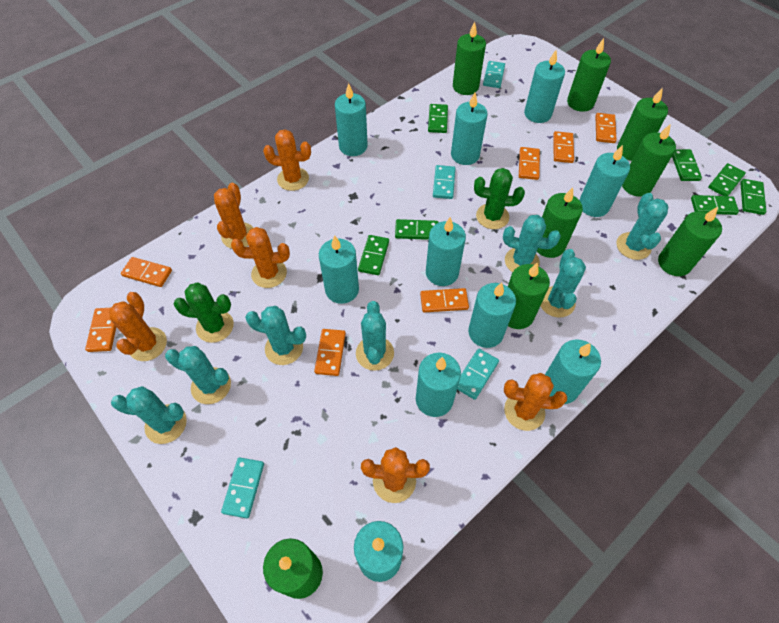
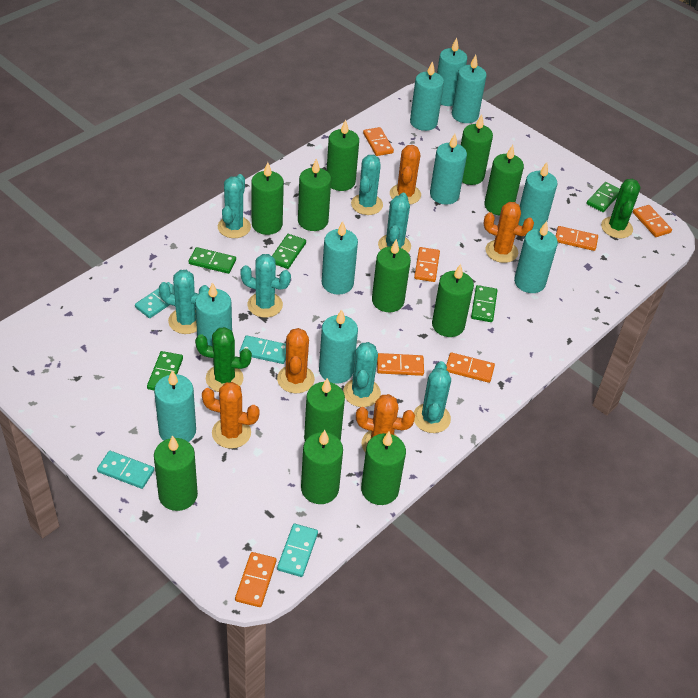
green candle: [263,538,323,599] [453,22,486,95] [508,262,550,329] [537,187,583,258] [567,38,611,112] [617,88,668,161] [622,125,676,197] [658,207,722,276] = 8 -> [154,435,198,511] [251,162,284,235] [298,158,331,231] [301,430,343,504] [304,378,345,441] [327,119,359,191] [361,431,406,505] [372,239,411,312] [432,264,474,337] [461,114,493,185] [484,145,524,216] = 11
green domino: [358,235,389,275] [395,219,438,240] [428,104,448,133] [672,149,702,181] [691,195,739,215] [708,163,746,196] [740,179,766,215] = 7 -> [147,351,183,390] [189,247,236,274] [272,234,306,269] [471,285,498,322] [587,182,620,212] = 5
orange cactus: [109,292,167,361] [214,183,253,249] [231,227,290,288] [263,129,311,191] [361,447,430,503] [504,373,567,431] = 6 -> [202,382,260,449] [277,328,315,393] [356,394,415,453] [390,145,421,205] [484,202,534,263] = 5

